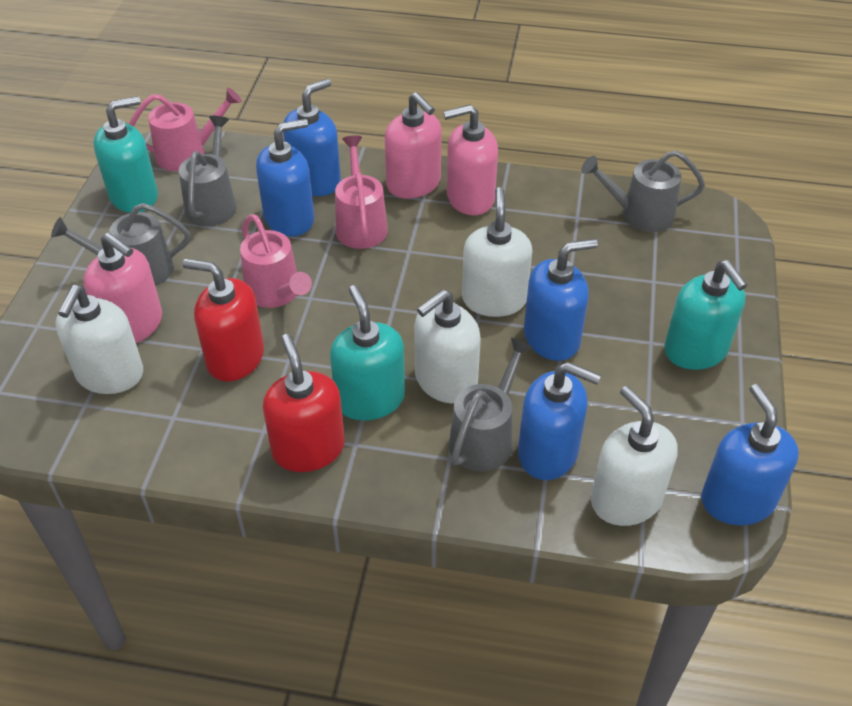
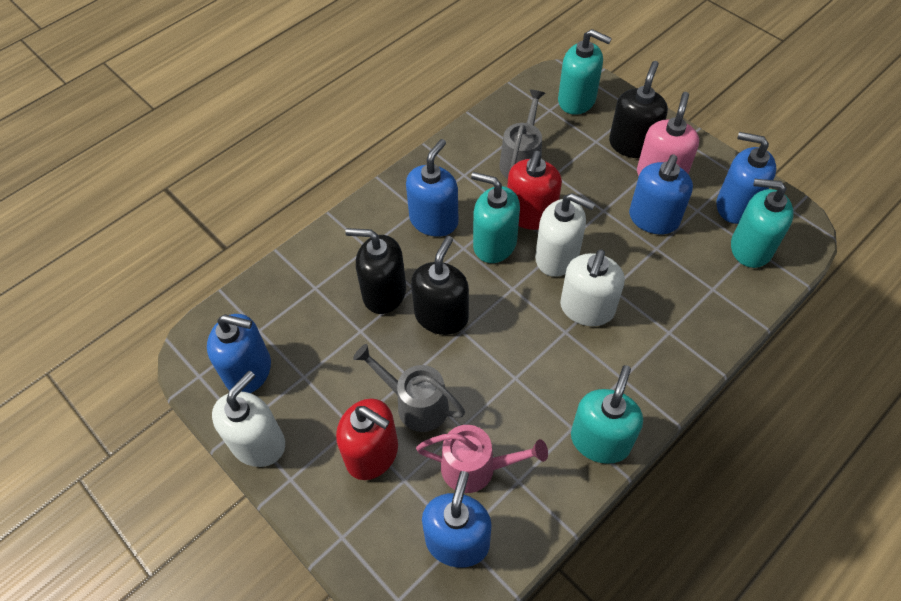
black soap dispenser: none = 0 -> [345,228,406,314] [411,236,469,335] [609,61,668,158] = 3
grey watering can: [51,203,190,286] [179,116,237,226] [449,337,533,472] [581,150,705,232] = 4 -> [353,344,465,432] [499,89,545,179] = 2
pink soap dispenser: [83,233,162,343] [385,92,442,198] [443,104,498,215] = 3 -> [637,92,699,176] = 1
pink watering can: [129,88,242,171] [240,214,312,308] [335,136,388,249] = 3 -> [416,425,548,493] = 1
turquoise soap dispenser: [93,96,158,213] [330,285,405,421] [664,260,747,370] = 3 -> [471,172,520,263] [558,29,612,115] [571,365,643,464] [731,179,794,268] = 4
white soap dispenser: [55,285,143,394] [414,289,481,404] [462,187,533,317] [591,386,678,526] = 4 -> [212,371,285,467] [535,193,595,277] [560,249,625,326] = 3

